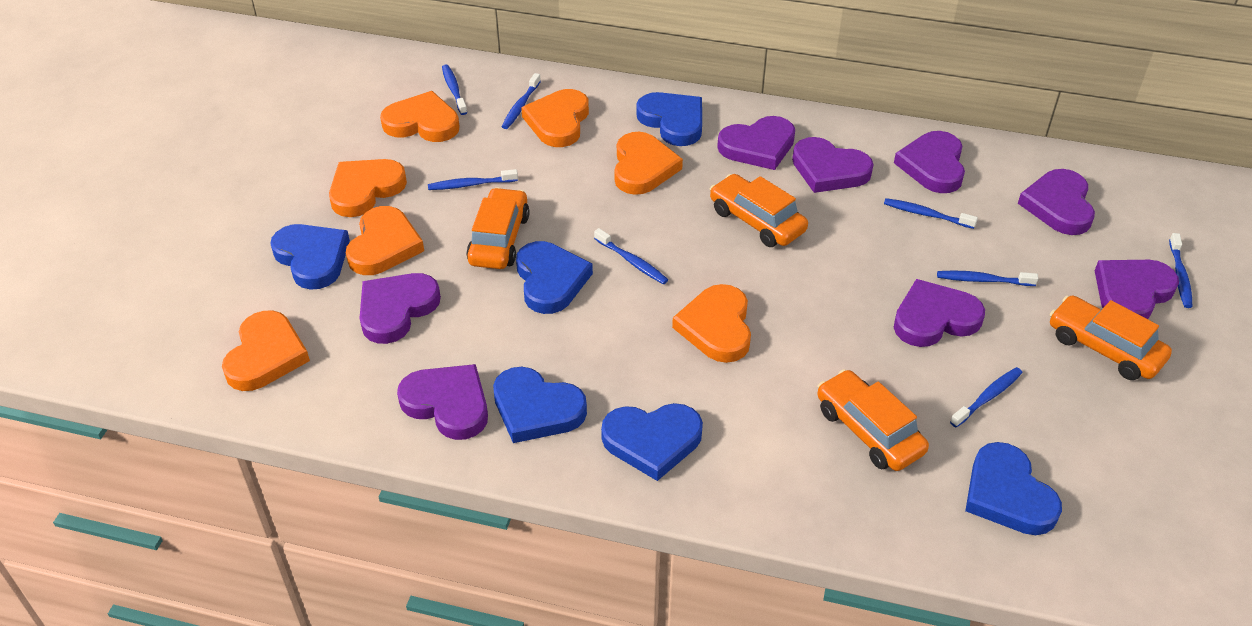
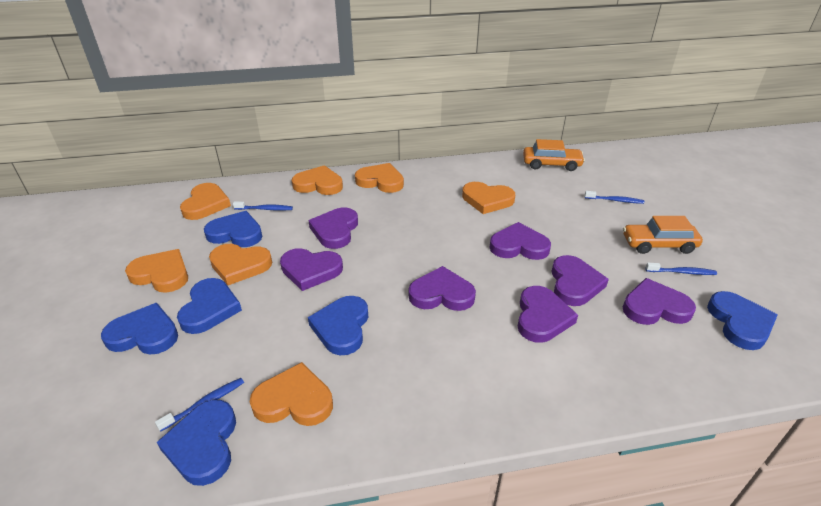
blue toothbrush: [428,169,518,190] [442,65,467,115] [501,73,541,129] [594,228,668,284] [884,198,978,229] [937,271,1038,286] [950,367,1022,427] [1169,233,1192,308] = 8 -> [155,378,244,432] [233,201,293,211] [585,191,644,204] [645,263,717,275] = 4
orange car: [466,187,530,269] [710,174,808,247] [817,369,929,471] [1050,296,1172,380] = 4 -> [523,139,585,171] [623,216,703,254] = 2
purple heart: [359,273,441,344] [397,364,488,440] [717,116,795,170] [792,137,874,193] [894,131,965,193] [894,279,985,347] [1018,169,1095,235] [1095,260,1179,319] = 8 -> [280,248,343,291] [308,207,358,249] [409,266,476,311] [489,222,551,260] [518,286,578,343] [551,255,609,306] [623,278,696,325] = 7

